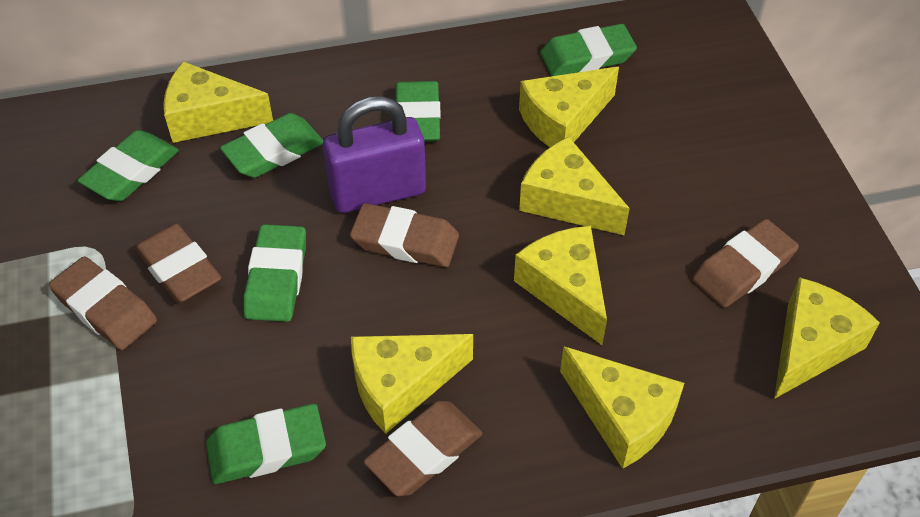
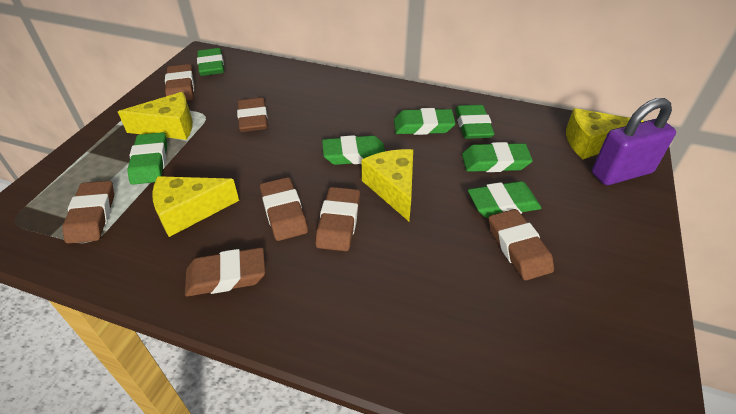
brown eraser: [49,256,157,350] [134,223,221,303] [350,203,459,267] [363,401,482,496] [692,219,799,308] = 5 -> [62,181,114,243] [165,64,194,101] [185,247,265,297] [237,97,268,132] [260,177,308,241] [315,187,360,251] [489,209,554,280] = 7
green eraser: [78,130,179,201] [206,404,326,484] [220,113,323,178] [243,224,306,322] [396,81,441,142] [540,24,637,76] = 6 -> [127,132,167,185] [197,48,224,76] [322,135,385,165] [394,108,456,135] [455,105,494,139] [462,142,533,172] [468,181,541,218] = 7
yellow cheese: [163,61,273,143] [351,334,473,434] [514,226,607,345] [519,67,619,147] [519,137,630,235] [560,347,684,469] [774,277,880,399] = 7 -> [118,92,193,140] [152,176,239,237] [362,149,413,221] [566,108,644,159] = 4

